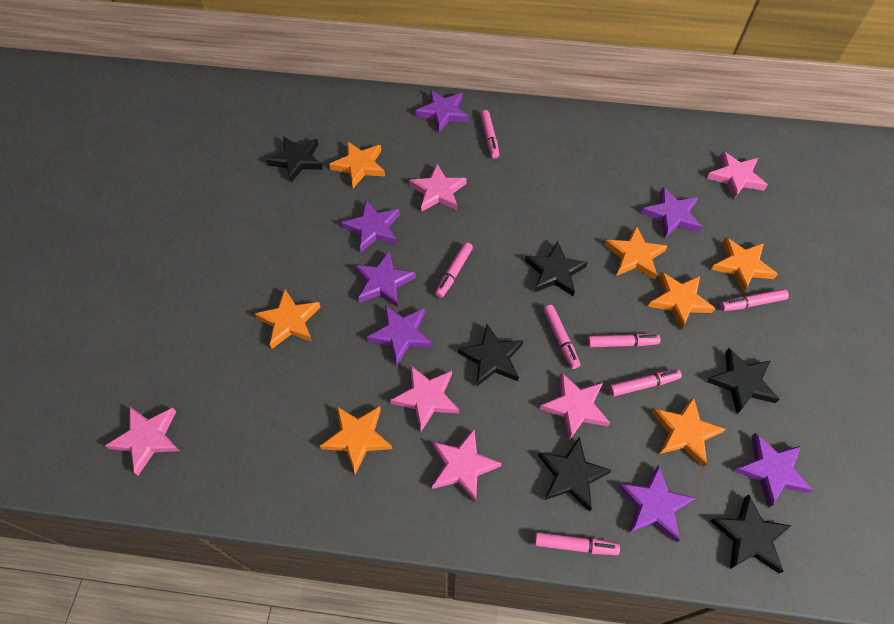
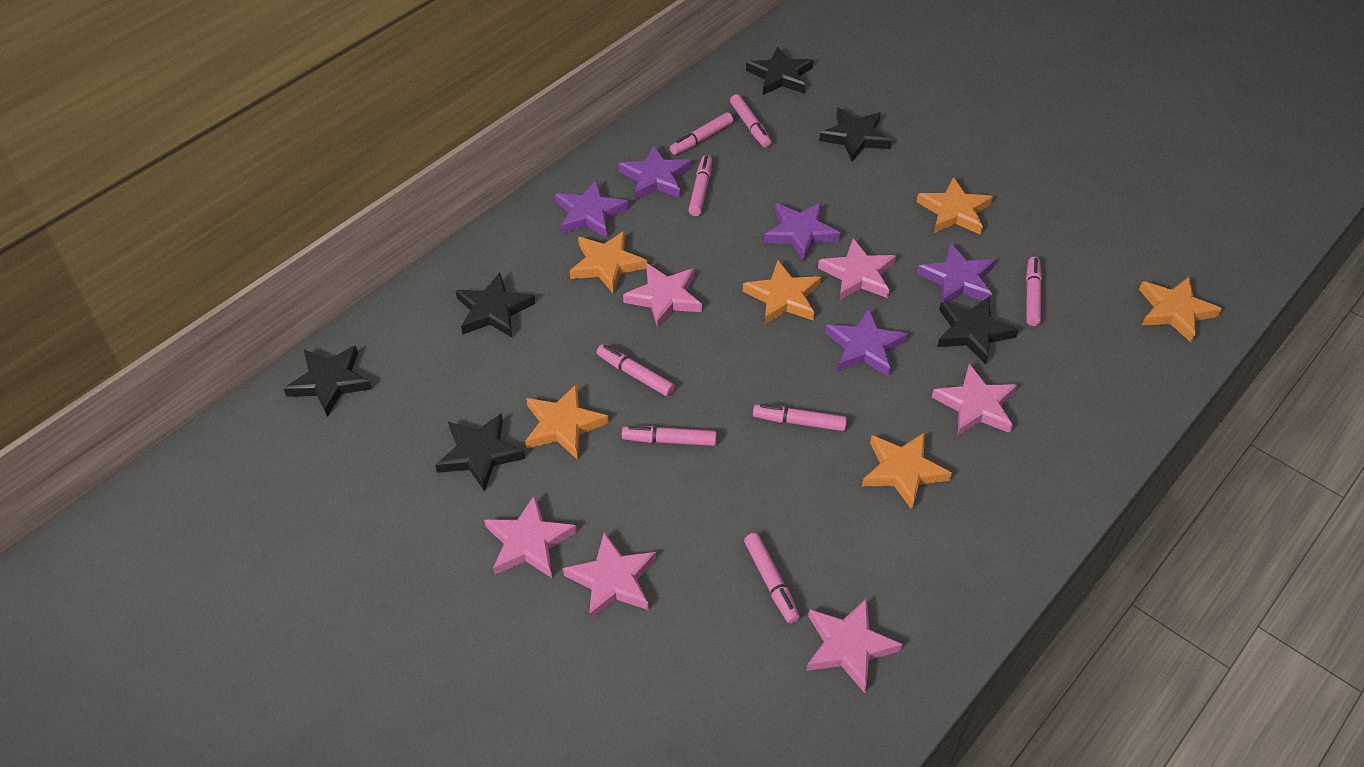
orange star: [255,289,320,349] [320,406,393,474] [329,141,385,188] [605,225,667,280] [648,272,716,330] [652,396,726,467] [711,237,778,293] = 7 -> [525,384,609,460] [570,231,647,294] [743,260,821,325] [862,432,952,510] [917,177,993,235] [1139,277,1222,343] = 6
pink marker: [435,242,473,298] [480,110,499,158] [534,532,620,555] [543,305,580,369] [587,334,661,347] [609,369,682,396] [720,289,789,311] = 7 -> [596,344,675,397] [622,426,717,446] [670,112,733,155] [689,155,712,216] [730,94,772,148] [744,533,800,623] [753,404,847,431] [1026,257,1042,326] = 8
purple star: [341,200,400,252] [354,251,416,307] [367,305,433,365] [415,90,469,133] [618,465,695,542] [641,187,702,239] [734,433,813,508] = 7 -> [555,180,629,238] [619,145,691,200] [764,202,841,261] [825,308,908,377] [917,243,995,303] = 5

